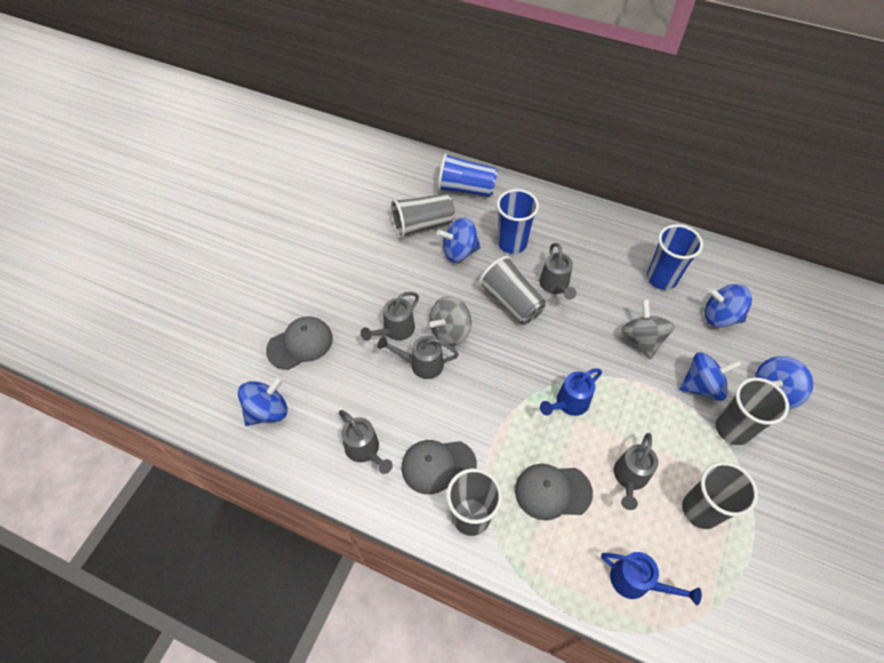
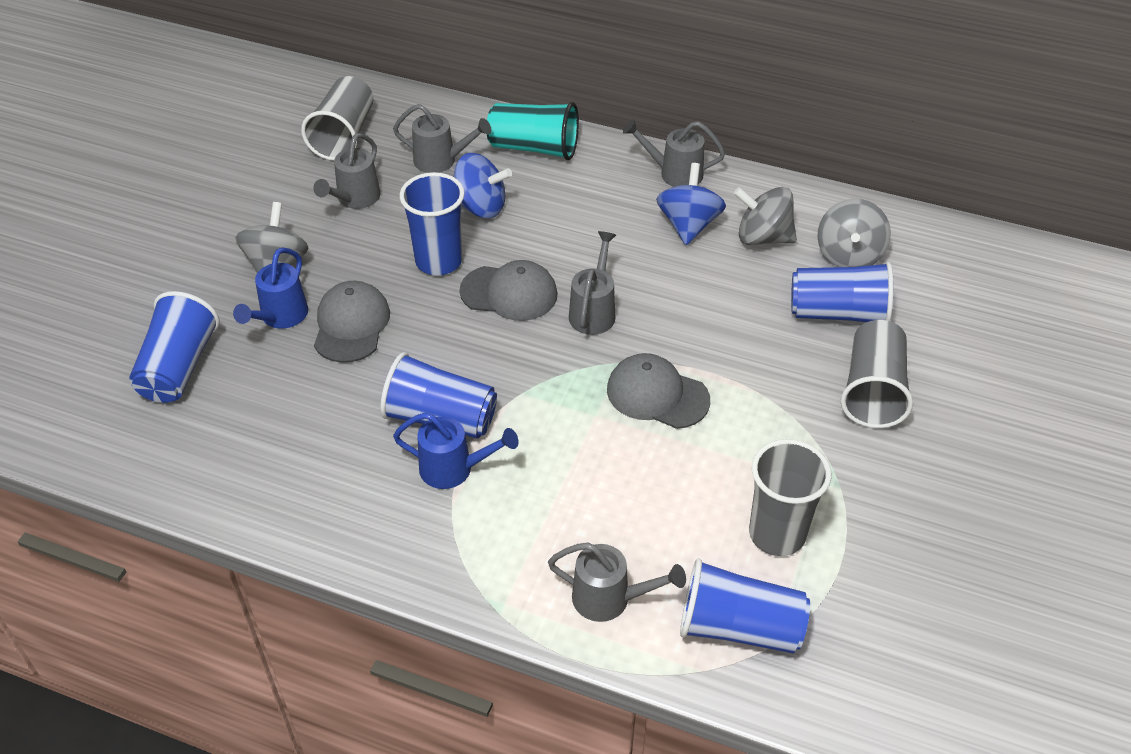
blue cup: [438,153,498,197] [497,189,539,254] [647,224,703,290] = 3 -> [129,291,220,403] [380,352,497,439] [400,172,465,275] [680,558,810,653] [791,262,893,322] = 5
blue spinning top: [238,376,288,426] [437,217,481,262] [679,352,742,401] [704,284,752,327] [755,356,813,409] = 5 -> [454,153,512,218] [656,163,726,245] = 2
grey cup: [391,193,455,239] [446,468,502,536] [479,256,546,324] [682,462,758,529] [716,378,789,445] = 5 -> [301,76,374,161] [749,439,832,556] [841,320,913,428] = 3
grey spinning top: [430,296,471,346] [622,299,675,359] = 2 -> [235,202,308,273] [734,187,797,245] [818,199,891,267] = 3
turquoise cup: none = 0 -> [487,102,579,160] = 1

